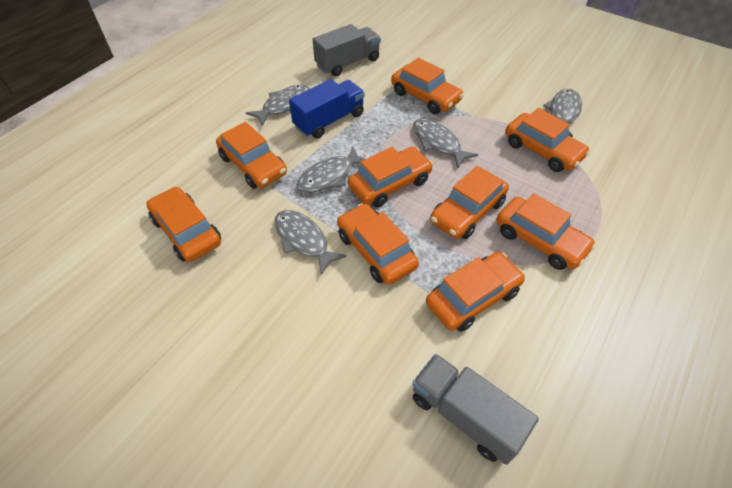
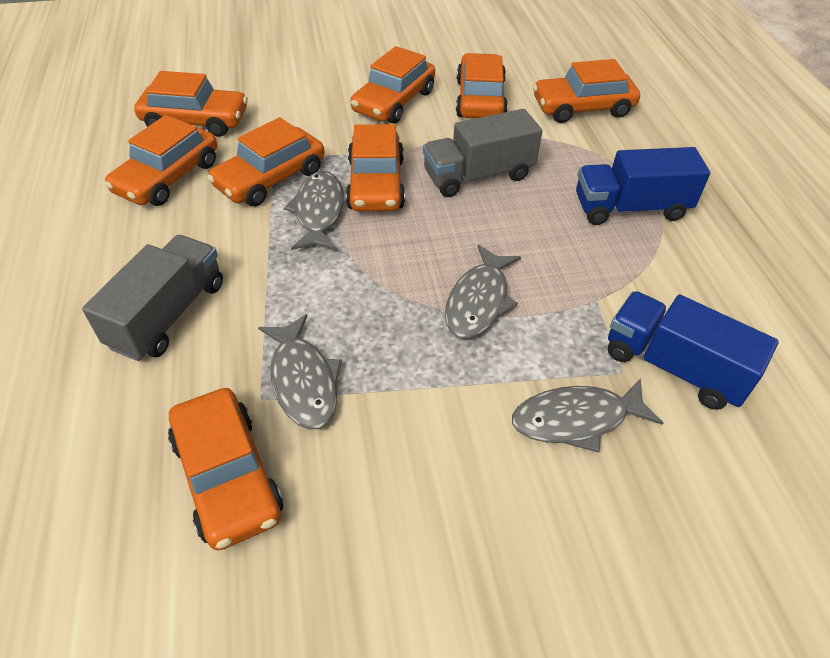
blue truck: [289,79,365,139] = 1 -> [576,147,710,225] [608,291,779,410] = 2
grey fish: [246,85,310,126] [274,210,347,275] [297,147,365,192] [413,118,478,168] [543,89,582,137] = 5 -> [258,314,342,430] [284,171,344,250] [445,245,521,339] [512,378,663,452] = 4
orange car: [146,187,221,262] [216,122,287,189] [337,203,419,285] [348,147,433,207] [391,58,464,114] [426,252,525,332] [430,166,509,239] [496,193,596,270] [505,108,590,172] = 9 -> [105,115,217,206] [134,71,248,137] [168,388,283,550] [207,117,324,206] [346,124,405,212] [351,46,435,124] [456,53,508,118] [533,59,640,123] = 8

